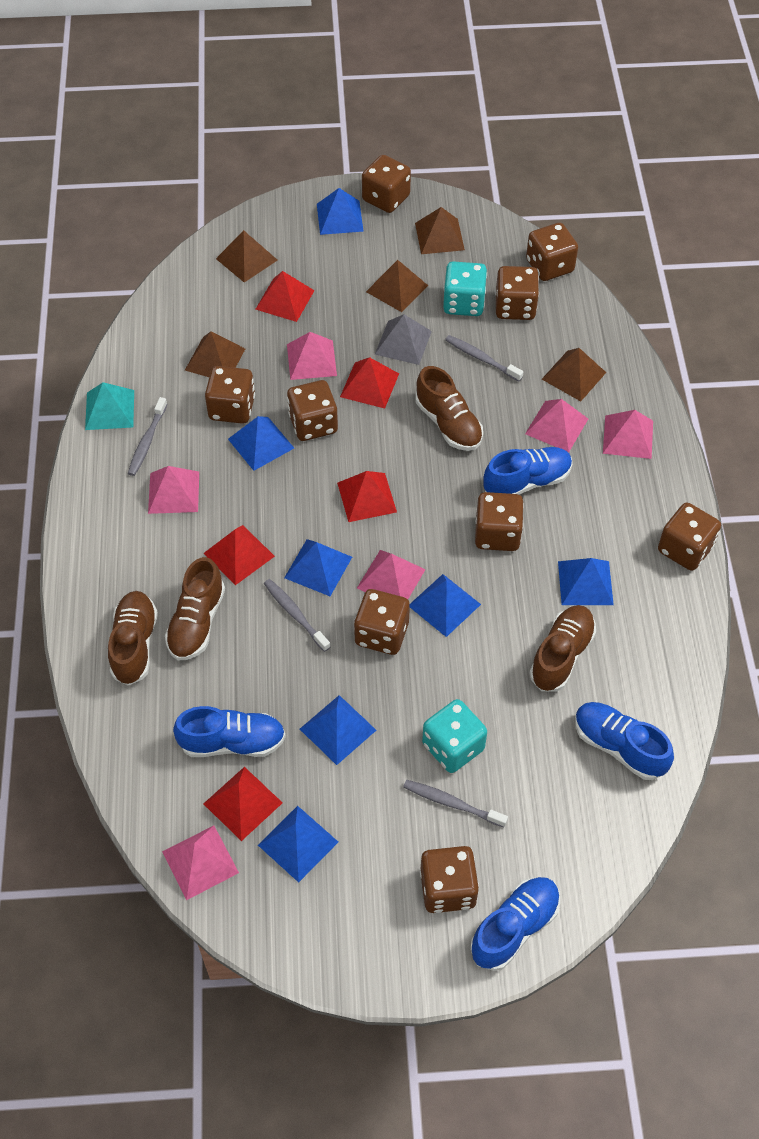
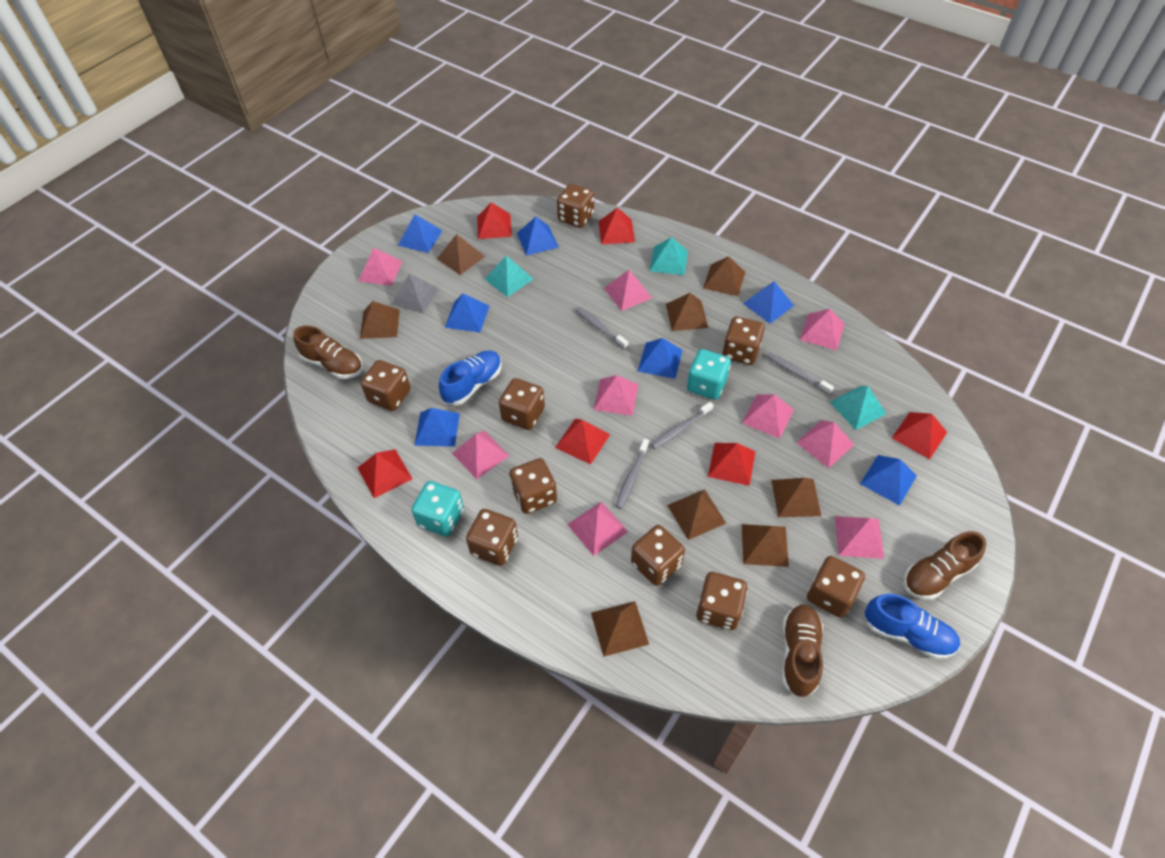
blue shoe: [173,706,286,757] [470,877,560,971] [483,447,572,495] [575,702,674,780] = 4 -> [439,351,502,405] [864,594,960,659] = 2
brown pyramid: [185,331,245,377] [216,230,278,283] [366,260,428,312] [415,207,465,254] [542,348,606,401] = 5 -> [360,301,400,339] [437,234,485,275] [591,601,649,657] [666,293,708,331] [667,489,726,540] [703,256,745,296] [742,524,789,567] [771,478,821,517] = 8
brown shoe: [108,591,158,685] [165,557,225,660] [416,366,483,451] [530,605,596,692] = 4 -> [293,325,363,379] [782,605,823,698] [904,531,986,600] = 3
pink pyramid: [148,466,199,514] [162,825,239,900] [287,332,337,380] [357,550,426,599] [525,399,588,452] [603,410,653,459] = 6 -> [358,248,403,286] [452,431,509,479] [567,501,628,556] [593,375,638,416] [604,270,652,311] [742,394,794,439] [796,420,854,468] [800,309,845,350] [835,516,884,559] = 9
red pyramid: [203,767,283,841] [204,525,275,585] [255,271,315,322] [337,471,397,522] [340,357,399,409] = 5 -> [358,449,412,498] [477,202,512,239] [555,418,610,465] [598,208,635,244] [708,443,756,486] [892,412,947,459] = 6
turquoise pyramid: [85,382,134,430] = 1 -> [485,256,533,297] [650,237,688,275] [830,386,887,430] = 3

